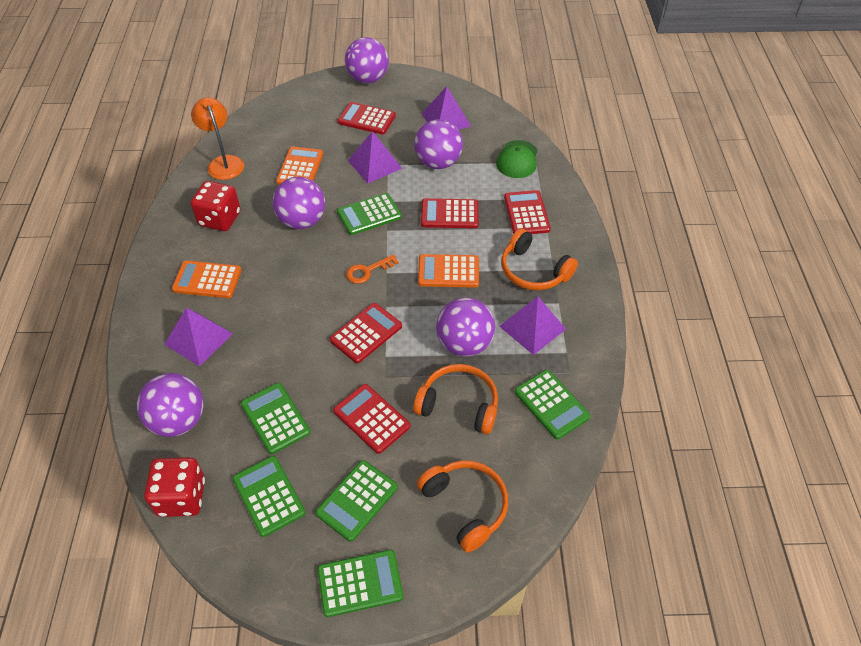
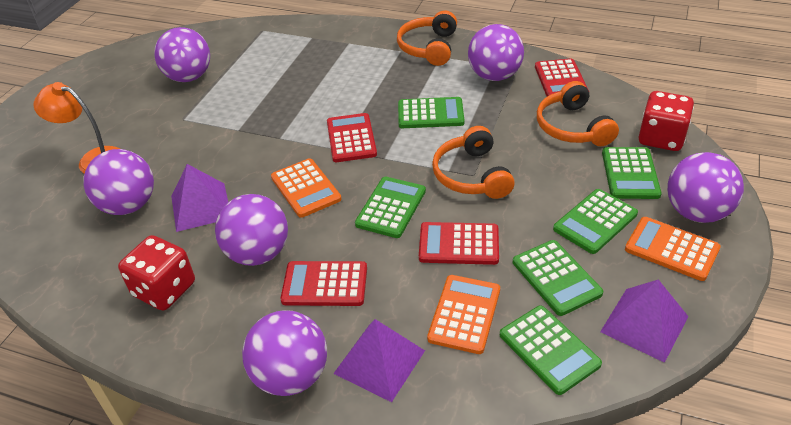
green cap: [496,140,538,178] = 1 -> none = 0
orange key: [346,254,399,284] = 1 -> none = 0
purple ball: [137,373,204,437] [273,177,325,229] [345,37,389,84] [414,119,463,169] [436,297,495,356] = 5 -> [83,149,154,215] [154,27,210,82] [215,194,288,266] [242,311,327,396] [468,24,524,81] [667,152,744,223] = 6
purple pyramid: [164,308,233,367] [348,131,402,183] [421,86,471,130] [499,297,566,355] = 4 -> [171,164,228,232] [333,319,425,402] [600,279,689,363] = 3
red calculator: [330,303,402,363] [333,384,410,454] [338,102,396,135] [421,198,478,228] [504,190,551,234] = 5 -> [281,261,367,306] [327,113,377,162] [419,222,499,265] [535,59,589,97] = 4

